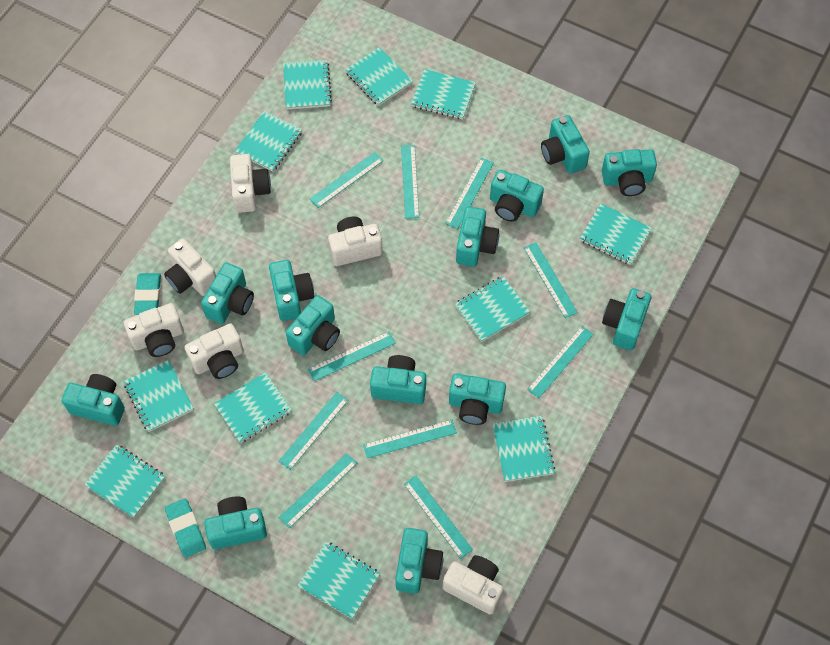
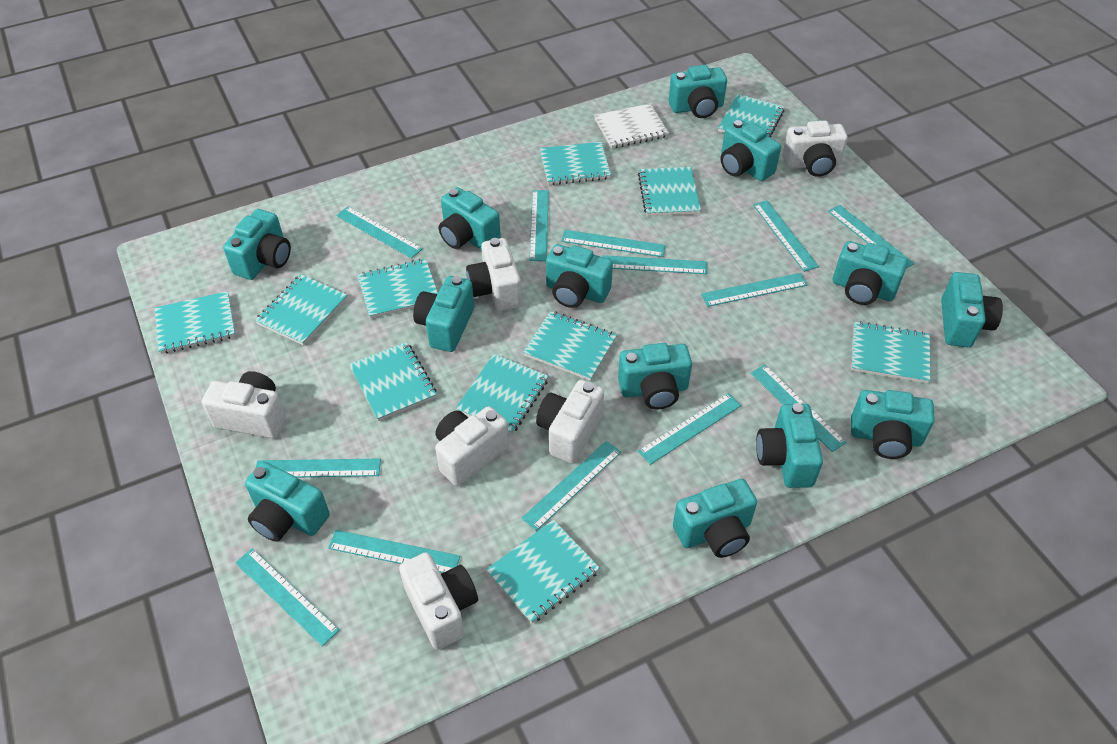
turquoise eraser: [134,273,161,315] [165,498,206,558] = 2 -> none = 0
turquoise ruler: [279,392,348,470] [279,453,357,528] [308,332,395,381] [310,152,384,208] [363,420,457,458] [401,145,419,219] [404,476,473,559] [445,158,493,229] [524,242,578,318] [527,326,593,398] = 10 -> [235,548,339,646] [256,459,381,478] [328,530,460,573] [336,206,423,259] [521,441,621,531] [529,190,549,261] [561,230,666,257] [602,255,707,274] [638,393,741,465] [701,273,808,307] [751,364,847,452] [753,200,819,272] [828,205,914,269] = 13
white notebook: none = 0 -> [594,103,669,149] = 1

